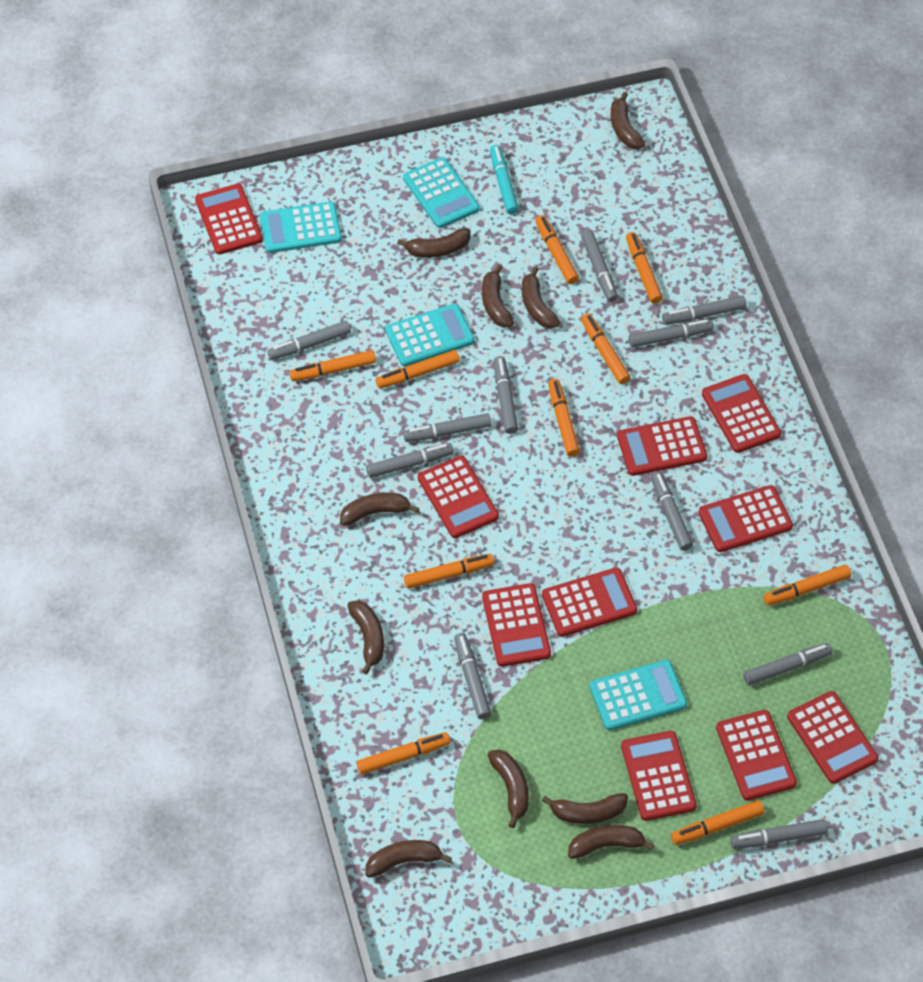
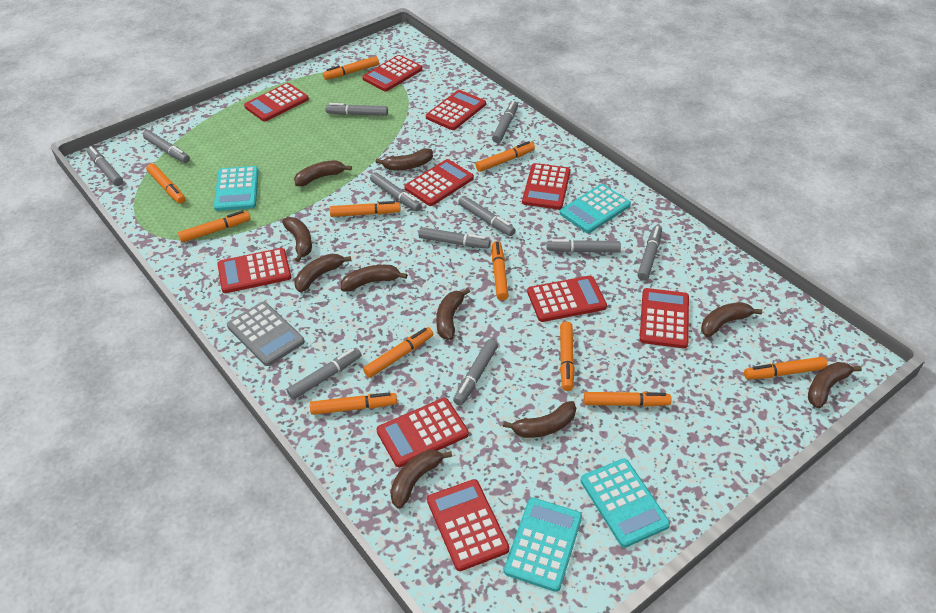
grey calculator: none = 0 -> [227,302,305,366] = 1
orange marker: [289,350,376,381] [357,732,450,775] [376,350,460,389] [404,554,494,589] [535,215,579,284] [548,379,580,456] [581,313,630,384] [626,232,663,304] [671,800,764,845] [764,565,851,605] = 10 -> [146,163,186,204] [178,211,250,242] [310,392,397,415] [323,56,379,80] [330,201,401,217] [363,327,433,378] [476,141,535,172] [492,241,509,300] [560,322,575,391] [584,392,671,407] [744,357,827,380] = 11
turquoise marker: [490,145,519,214] = 1 -> none = 0

